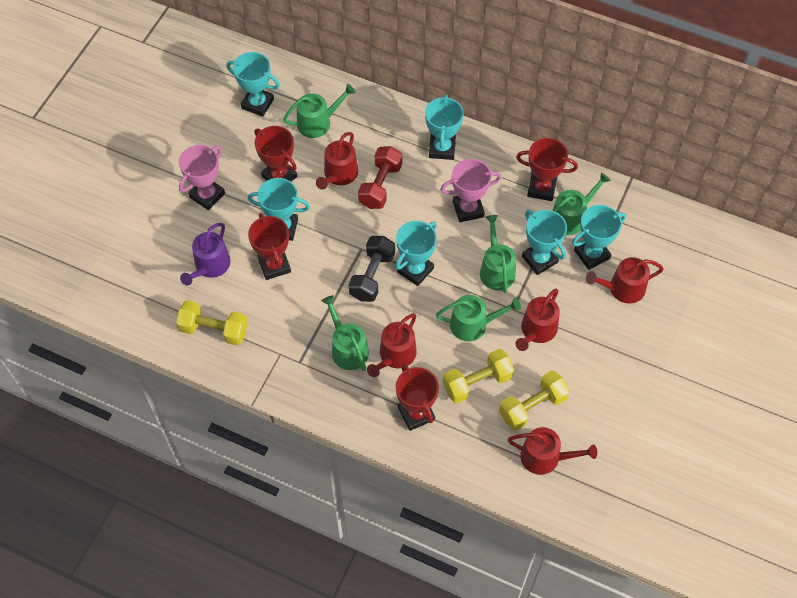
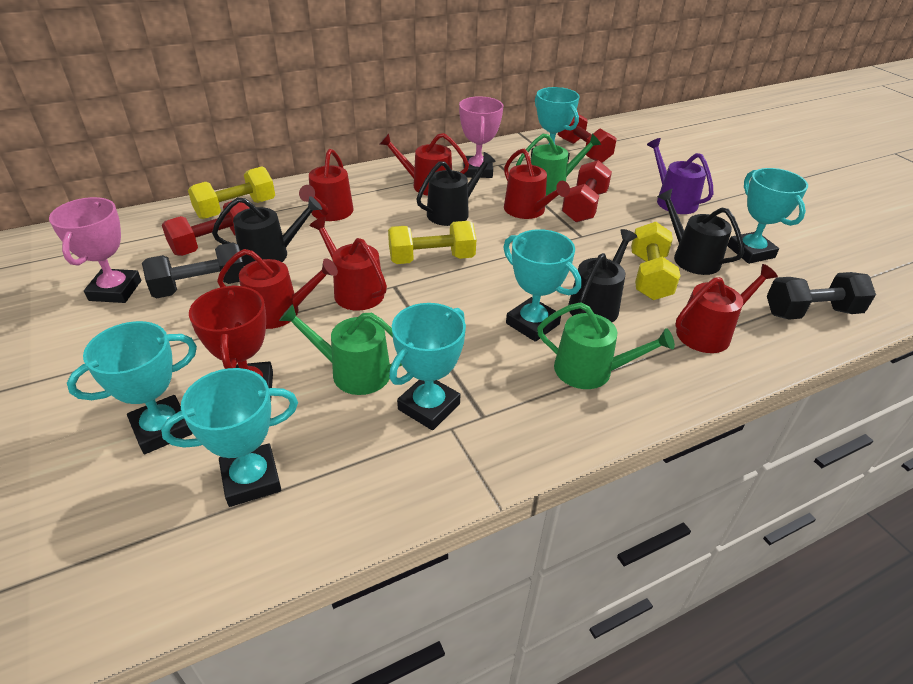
black dumbbell: [348,236,395,302] = 1 -> [142,243,244,298] [767,272,876,320] = 2
black watering can: none = 0 -> [212,196,322,266] [416,152,496,226] [568,229,638,322] [657,189,744,275] = 4
green watering can: [283,84,355,138] [321,295,369,371] [436,295,521,341] [480,215,516,293] [553,172,611,235] = 5 -> [279,304,402,395] [516,134,601,196] [537,302,675,389] = 3
red dumbbell: [358,146,402,209] = 1 -> [162,201,249,256] [558,114,616,163] [562,160,612,222] = 3
red trophy: [248,213,291,280] [255,126,297,182] [396,363,439,431] [516,138,578,201] = 4 -> [189,285,273,399] = 1
red watering can: [316,132,358,189] [367,314,417,377] [508,427,597,475] [515,289,560,351] [586,257,663,304] = 5 -> [217,249,338,329] [299,149,353,221] [310,217,387,311] [379,133,469,196] [504,149,570,219] [675,264,778,353] = 6

